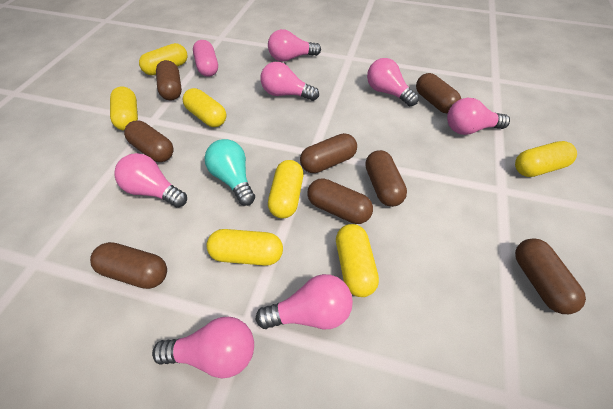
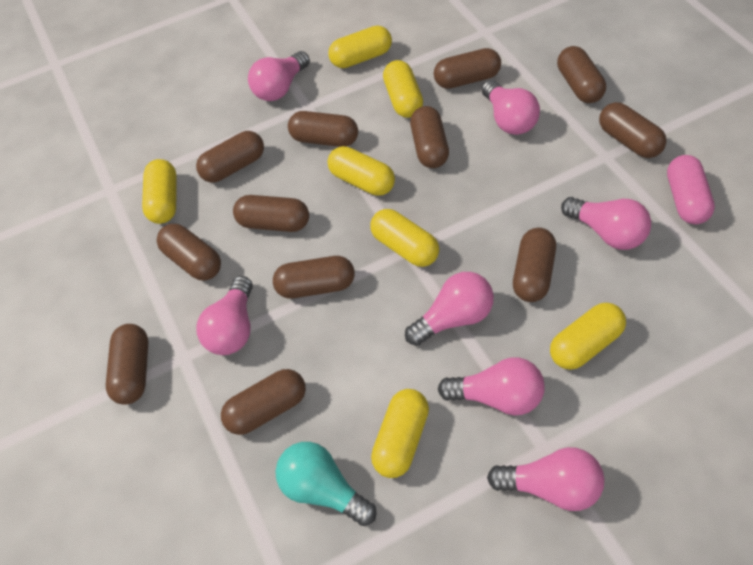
brown capsule: [90,242,167,289] [124,120,174,162] [156,60,182,100] [300,133,357,173] [307,178,373,224] [365,150,407,207] [416,73,461,114] [515,238,586,314] = 8 -> [106,324,148,405] [157,224,221,281] [196,131,264,183] [221,369,306,435] [233,195,309,232] [273,256,355,299] [288,111,358,147] [410,106,449,168] [434,48,501,89] [513,228,556,302] [557,46,606,103] [599,102,667,158] = 12

